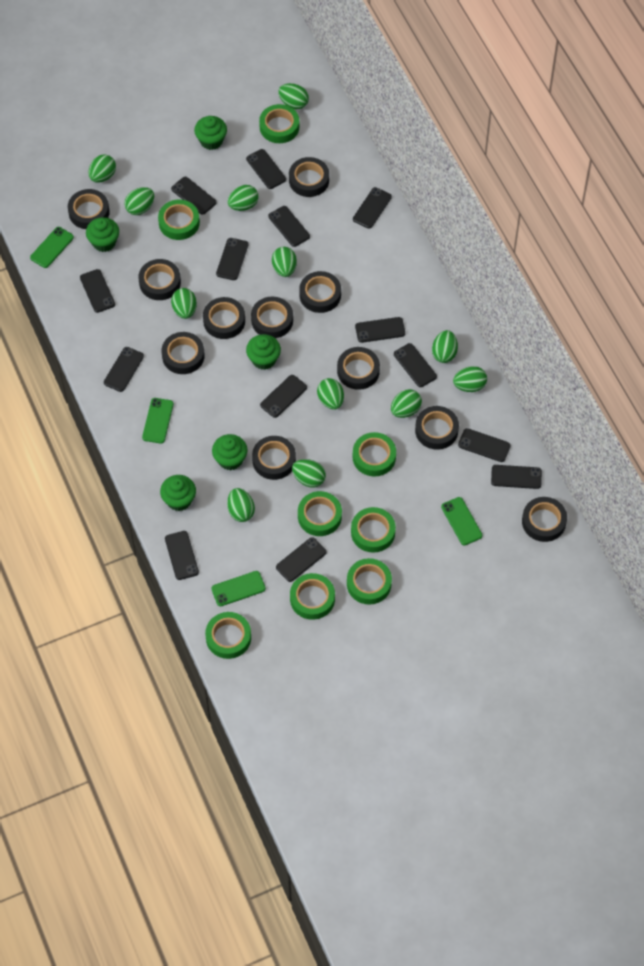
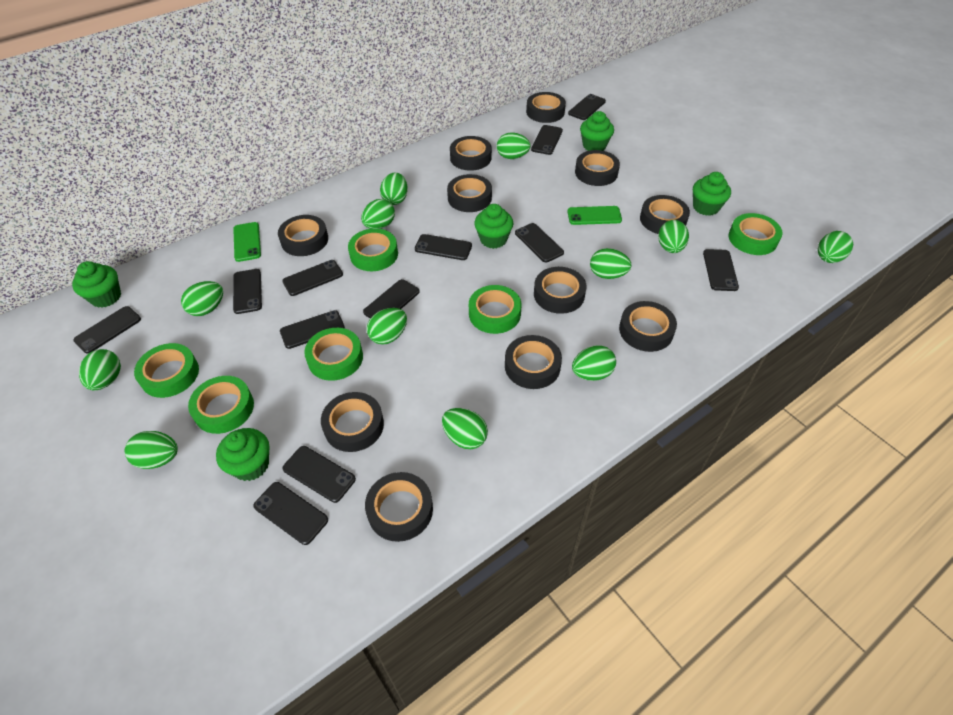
black phone: [80,269,115,313] [104,347,144,392] [165,531,199,580] [171,177,217,215] [216,238,249,280] [246,149,286,189] [260,375,307,418] [269,206,310,247] [276,537,327,582] [353,187,392,229] [355,317,405,343] [394,343,437,387] [458,428,511,462] [491,465,542,489] = 14 -> [73,306,141,354] [233,269,262,314] [253,482,328,545] [280,310,345,349] [282,260,343,296] [282,446,356,503] [363,279,420,318] [415,234,472,260] [515,223,564,262] [531,125,563,155] [568,94,606,120] [703,249,739,291] = 12
green phone: [30,227,74,268] [142,398,174,444] [211,571,266,606] [441,497,482,545] = 4 -> [233,222,261,262] [567,206,622,225] = 2
green tape: [158,200,200,240] [205,612,251,659] [259,104,299,143] [290,573,335,620] [298,491,342,536] [347,558,392,605] [351,507,396,553] [353,432,396,476] = 8 -> [134,343,199,398] [188,376,254,434] [304,328,363,381] [348,228,398,271] [469,285,522,334] [729,213,783,255] = 6

